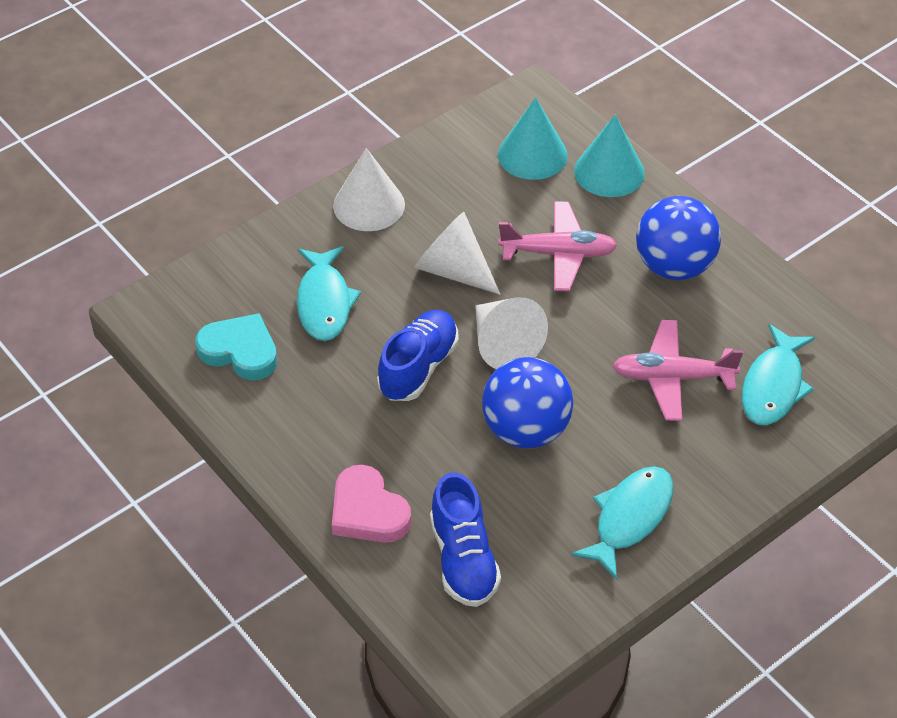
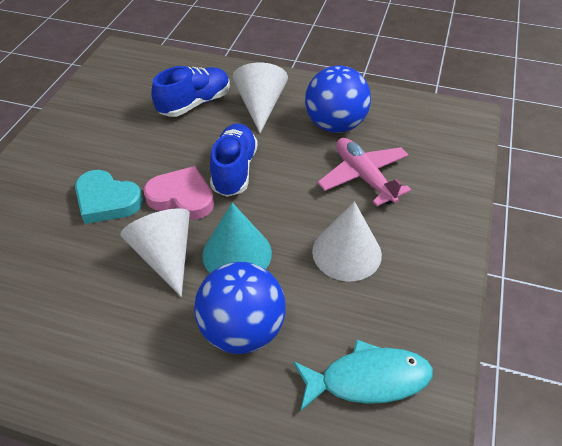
pink plane: [498,201,618,291] [613,320,743,421] = 2 -> [317,138,411,206] = 1
turquoise cone: [498,97,568,180] [574,115,645,197] = 2 -> [202,203,272,273] = 1
turquoise fish: [297,246,361,341] [571,466,673,580] [742,324,815,425] = 3 -> [293,339,433,411] = 1

